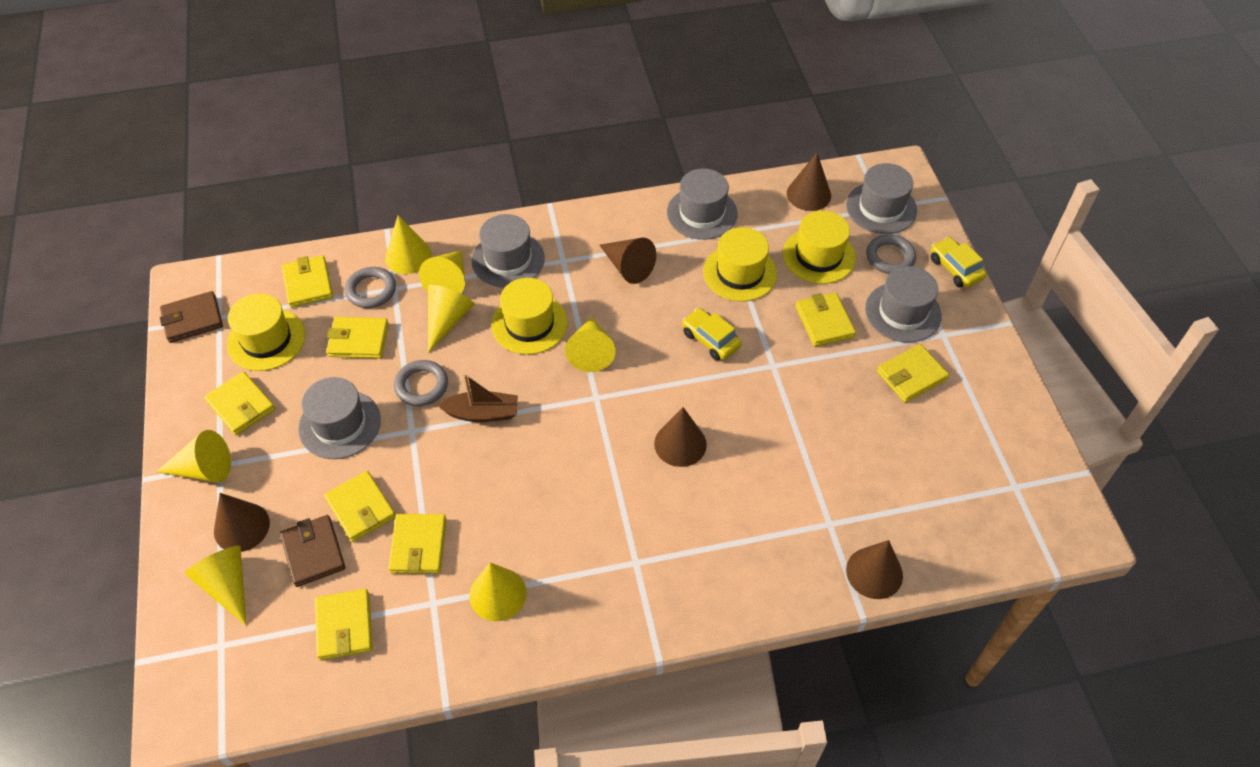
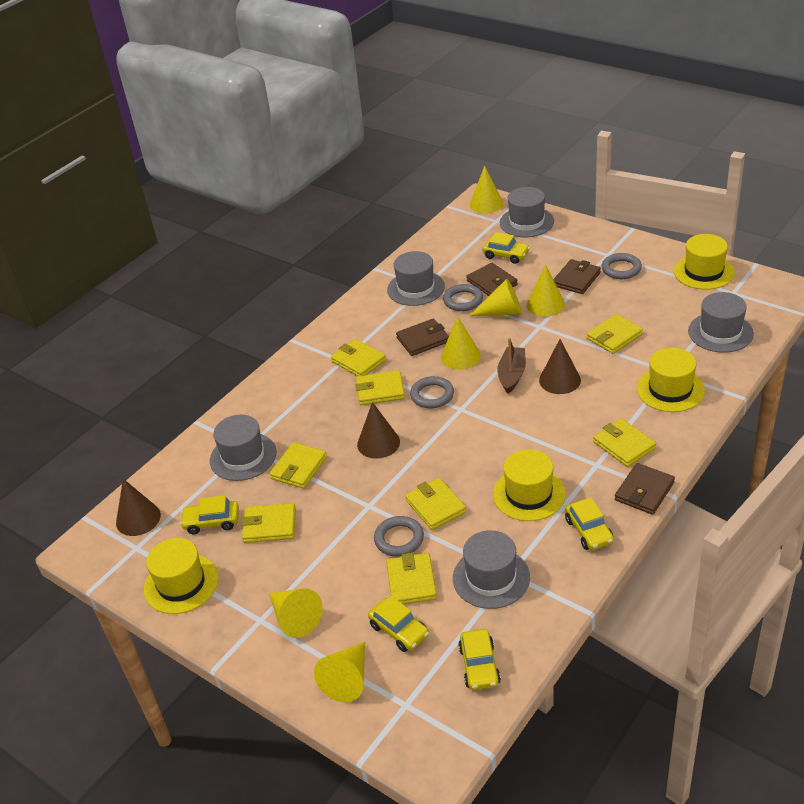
brown cone: [214,493,270,552] [600,238,656,284] [654,407,707,467] [787,153,831,211] [846,540,903,599] = 5 -> [116,479,161,536] [357,402,400,459] [539,339,581,394] = 3
brown wallet: [160,291,223,343] [280,515,345,587] = 2 -> [396,319,449,356] [467,263,518,296] [553,259,601,294] [615,463,675,515] = 4
grey ring: [345,267,396,308] [394,360,448,406] [866,234,916,274] = 3 -> [374,516,424,557] [410,376,454,409] [443,284,483,311] [602,253,642,279] = 4
yellow car: [682,308,742,360] [931,237,987,287] = 2 -> [180,495,239,534] [368,596,429,652] [458,629,501,690] [482,232,530,264] [565,498,614,550] = 5
yellow cone: [156,430,231,483] [185,546,247,626] [385,215,432,274] [419,250,465,294] [428,285,474,353] [469,562,527,621] [565,317,616,372] = 7 -> [269,588,323,638] [314,642,365,702] [441,316,481,370] [469,279,522,316] [470,166,503,213] [527,264,565,317] = 6

